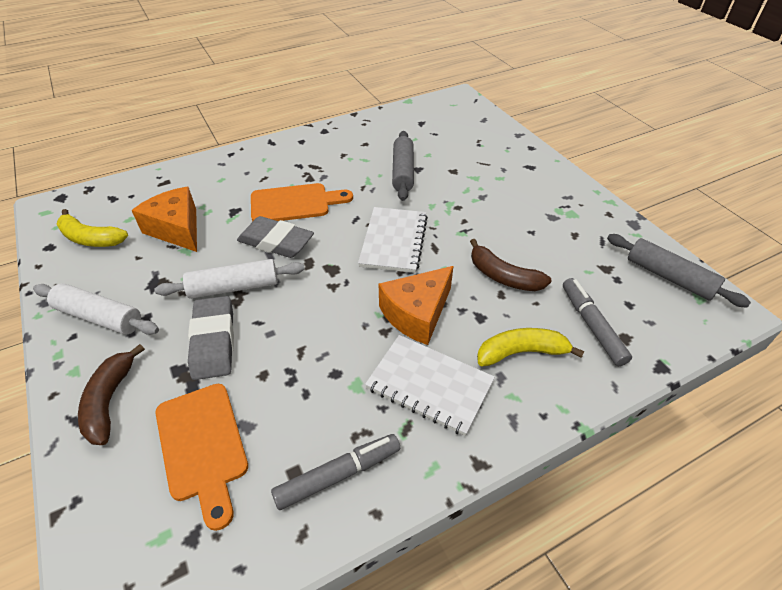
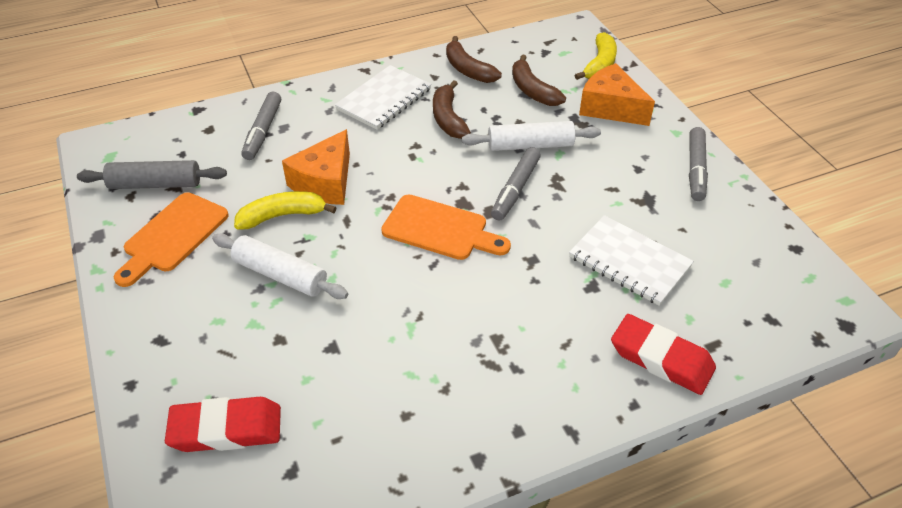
brown banana: [78,344,145,445] [470,239,551,291] = 2 -> [433,80,471,139] [446,36,502,83] [512,54,566,106] = 3
grey eraser: [188,296,234,380] [237,216,314,258] = 2 -> none = 0
grey marker: [271,434,400,510] [563,278,632,366] = 2 -> [241,92,281,160] [491,147,541,221] [689,127,708,201] = 3
grey rolling pin: [392,131,414,201] [607,234,751,308] = 2 -> [77,160,227,189] = 1
red eraser: none = 0 -> [165,397,281,452] [611,314,716,395] = 2

